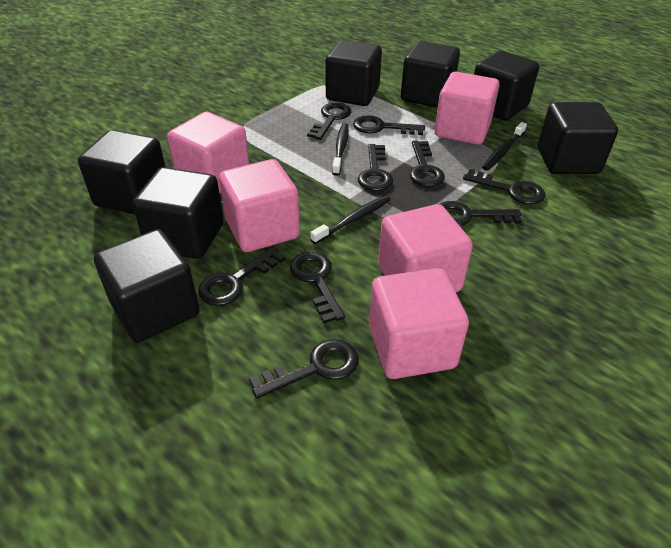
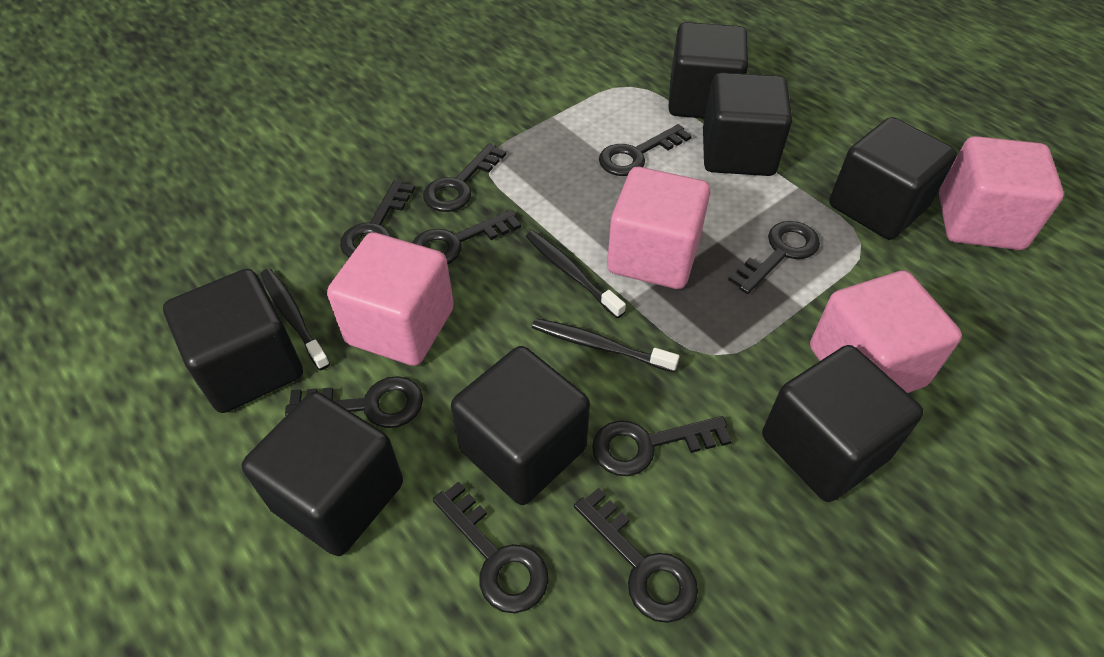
pink cube: [167,112,249,193] [219,159,300,252] [369,268,469,379] [378,204,473,292] [434,72,500,145] = 5 -> [327,232,454,366] [607,167,711,289] [810,271,962,393] [939,136,1064,250] = 4

